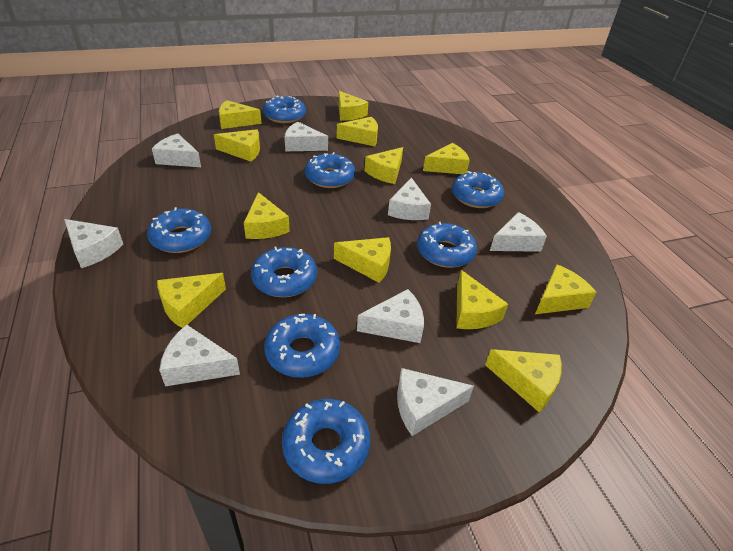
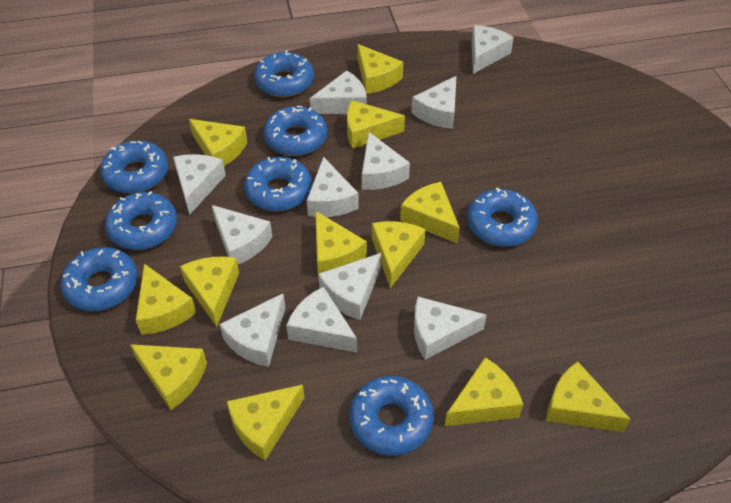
white cheese: [64,219,123,268] [152,134,201,167] [159,325,240,386] [285,122,328,151] [357,289,424,343] [388,178,431,220] [397,368,474,436] [490,212,547,252] = 8 -> [173,154,226,215] [212,205,272,264] [219,294,285,367] [286,287,357,353] [307,157,359,217] [310,70,367,114] [318,253,382,320] [362,132,410,190] [411,76,457,129] [414,297,487,360] [471,25,514,74] = 11

